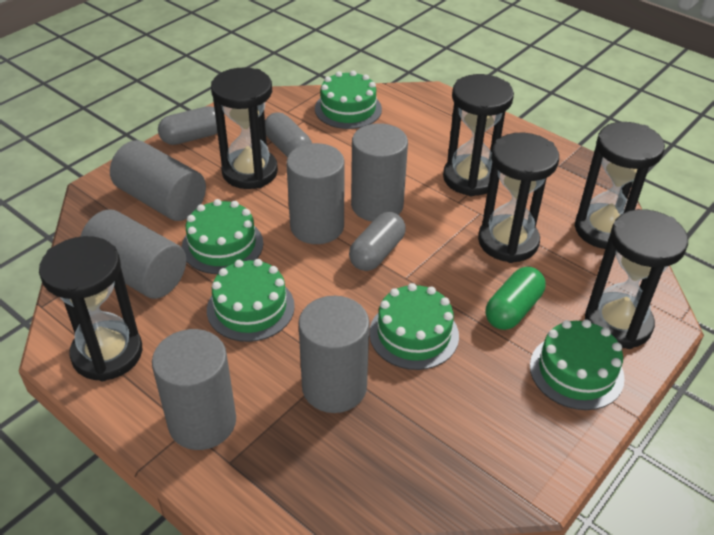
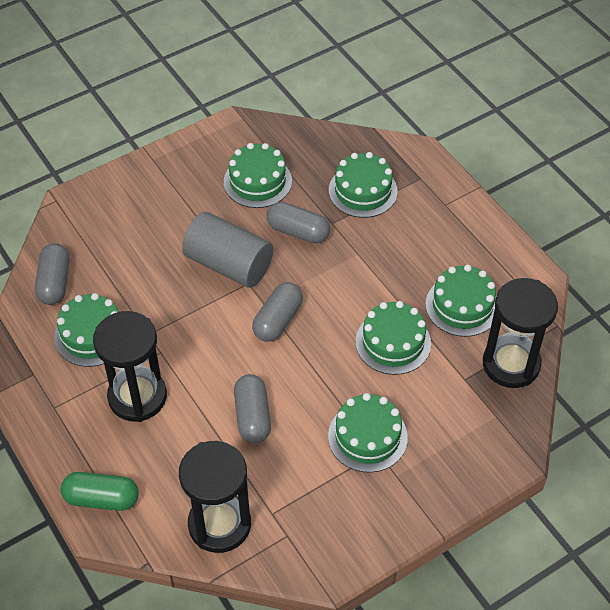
black hourglass: [39,236,142,381] [211,67,278,189] [443,74,514,196] [478,133,559,263] [575,122,665,249] [585,209,688,349] = 6 -> [93,311,167,422] [179,441,251,553] [483,278,558,388] = 3
green cake: [182,199,263,274] [207,259,295,342] [315,71,382,129] [369,283,459,370] [530,319,625,410] = 5 -> [54,293,120,367] [224,143,292,208] [328,393,408,473] [329,152,398,218] [355,301,431,375] [425,265,497,337] = 6
grey capsule: [158,106,217,145] [265,112,312,158] [349,212,406,271] = 3 -> [35,243,70,305] [234,374,271,443] [252,282,303,342] [267,202,330,244] = 4
grey cylinder: [80,209,186,299] [110,140,206,221] [152,329,236,450] [286,143,345,244] [298,296,370,413] [351,123,408,222] = 6 -> [182,212,273,288] = 1

